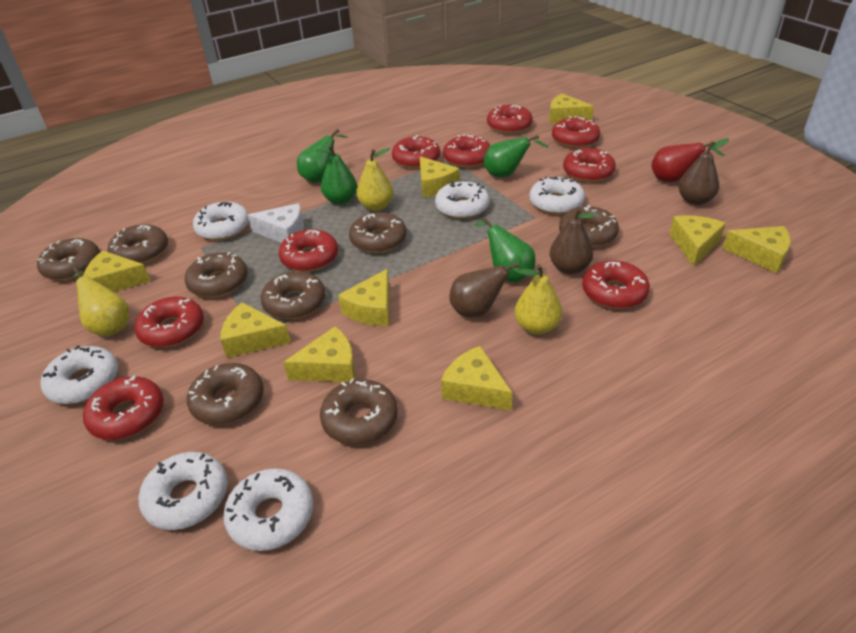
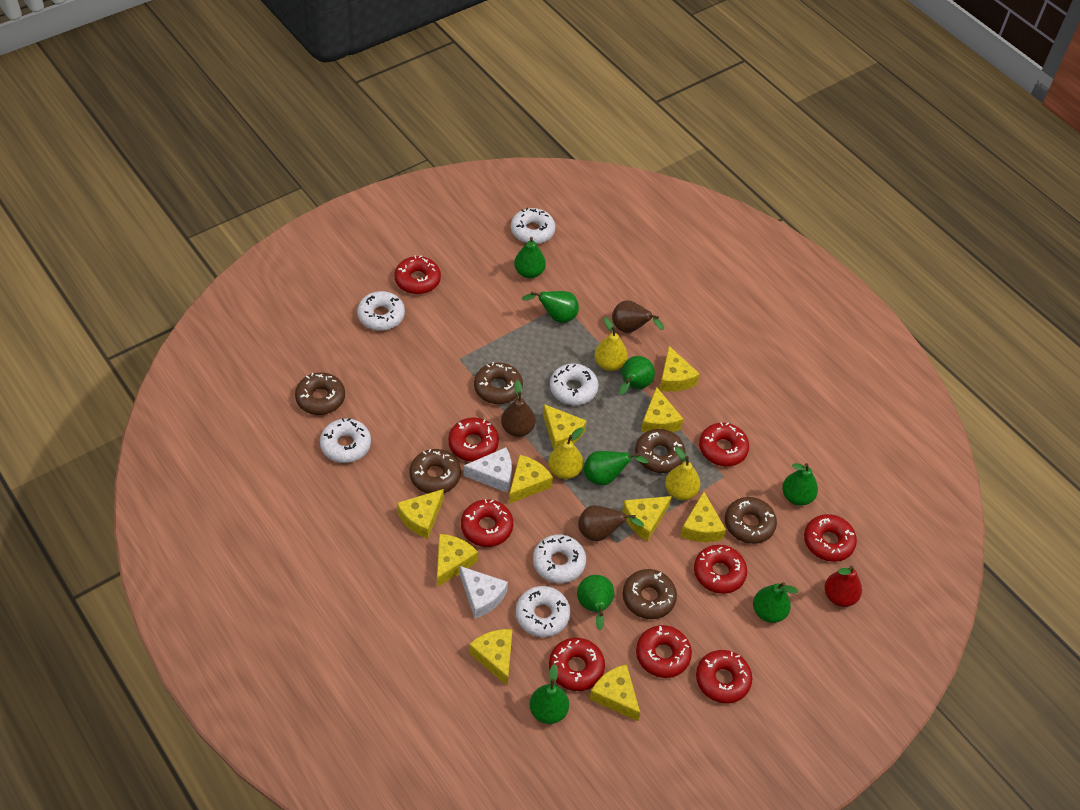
brown donut: [37,238,100,281] [108,224,168,264] [184,252,248,298] [187,363,264,425] [261,271,326,319] [320,378,398,445] [349,212,406,253] [559,205,619,247] = 8 -> [295,372,345,415] [409,449,461,494] [474,362,523,404] [623,569,677,619] [635,429,686,473] [725,497,777,544] = 6
green pear: [297,129,348,183] [316,145,357,205] [474,217,536,282] [484,135,548,177] = 4 -> [514,237,546,278] [522,291,579,323] [530,664,569,724] [577,575,615,631] [584,451,648,485] [619,356,655,395] [753,582,798,623] [782,463,818,506] = 8
white cheese: [248,203,304,243] = 1 -> [460,566,508,618] [463,447,512,492] = 2
yellow cheese: [83,251,151,292] [220,302,291,358] [283,326,355,382] [338,269,389,326] [420,156,460,197] [441,346,513,411] [549,93,594,124] [669,215,726,267] [722,226,791,273] = 9 -> [397,489,444,539] [437,534,478,587] [469,629,512,686] [509,455,553,504] [543,404,587,450] [590,664,640,721] [622,496,672,541] [641,387,683,432] [660,346,700,392] [680,491,726,542] = 10

